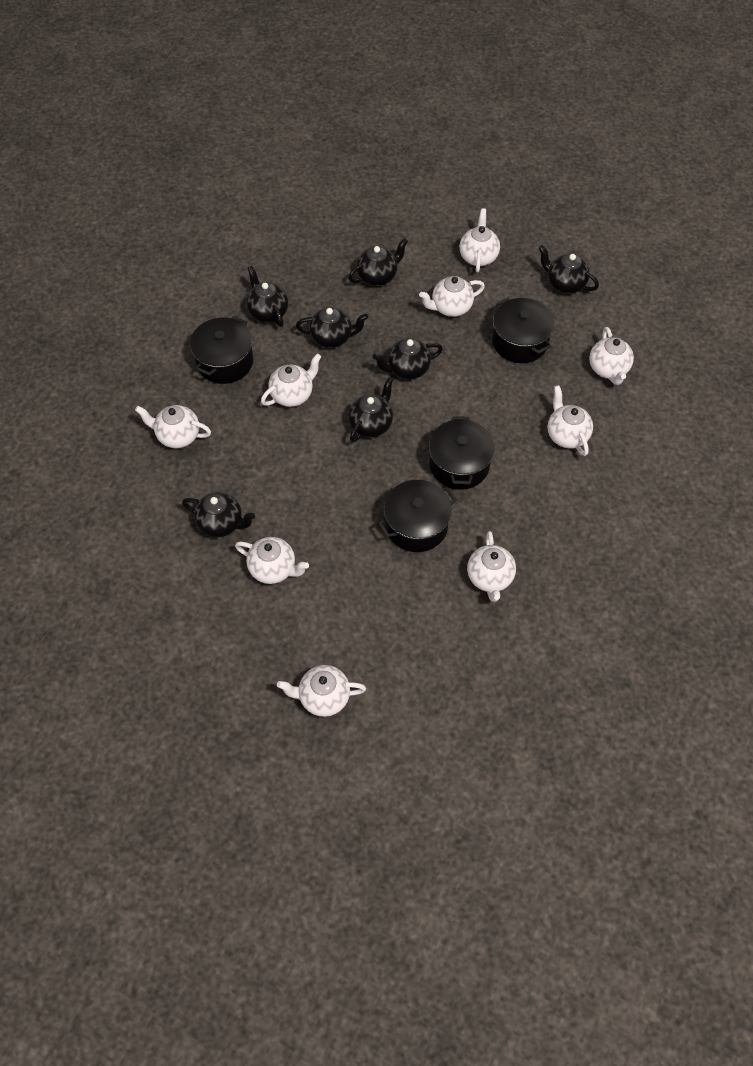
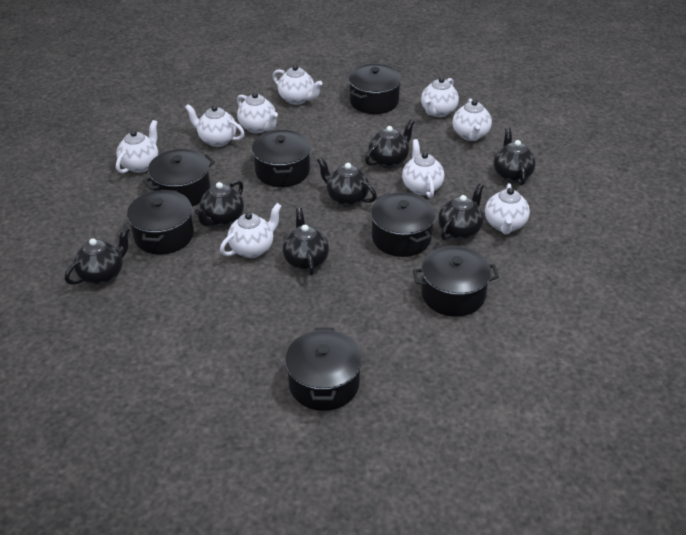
black pot: [190,316,253,384] [378,480,457,552] [429,416,494,490] [492,297,554,363] = 4 -> [127,190,194,254] [143,149,215,206] [252,130,311,187] [285,328,362,411] [348,64,401,114] [371,192,435,257] [413,246,499,317] = 7

